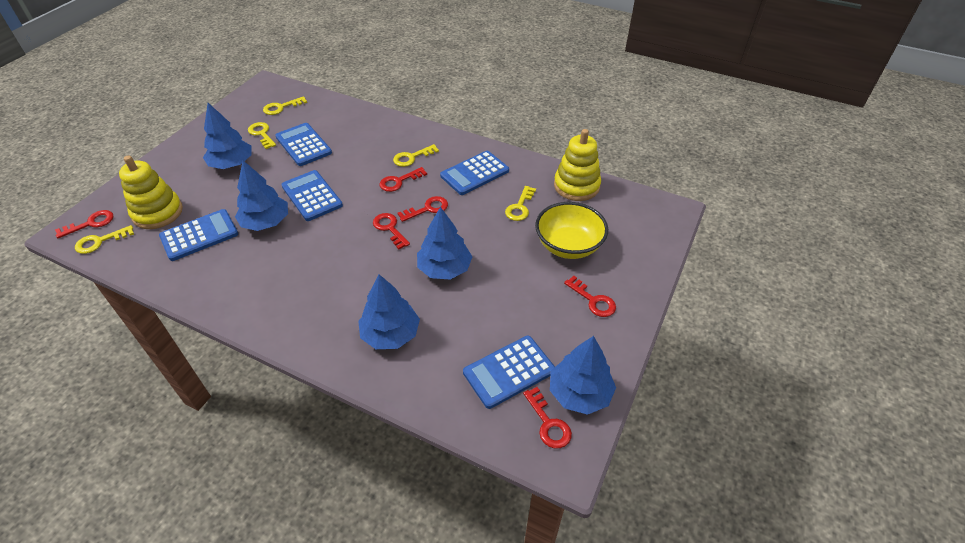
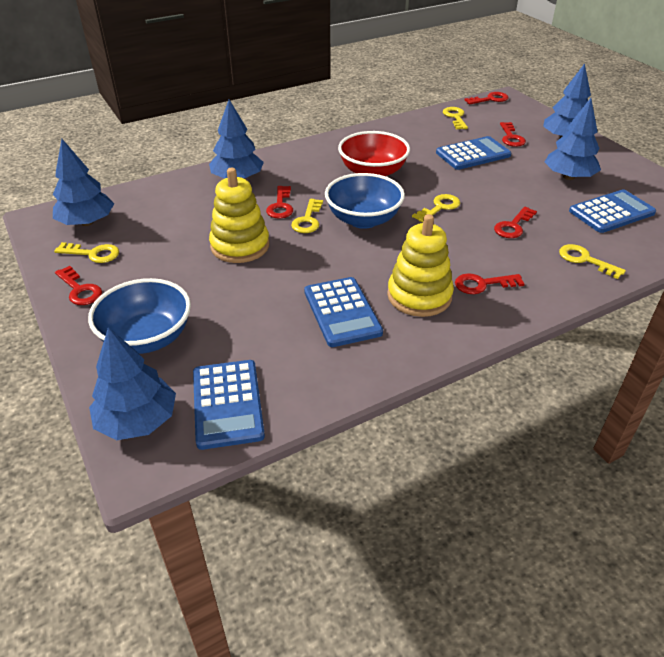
blue bowl: none = 0 -> [88,278,191,354] [325,173,405,229] = 2
blue calculator: [159,209,238,261] [275,123,332,166] [281,170,343,221] [440,151,509,195] [463,336,555,409] = 5 -> [193,360,265,450] [304,277,383,347] [436,136,511,170] [569,189,656,233] = 4
red bowl: none = 0 -> [338,131,410,176] = 1
yellow bowl: [535,202,608,259] = 1 -> none = 0

